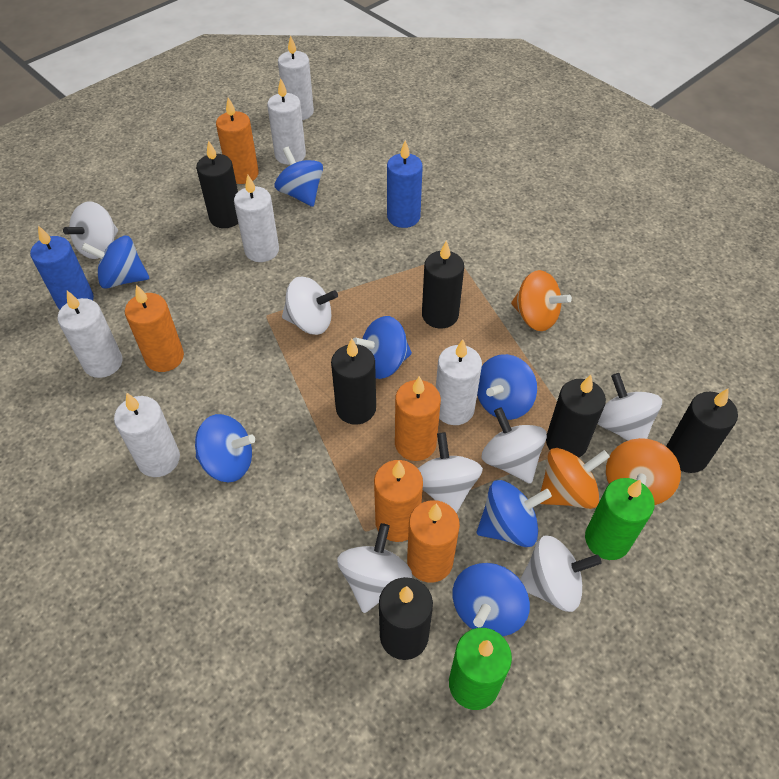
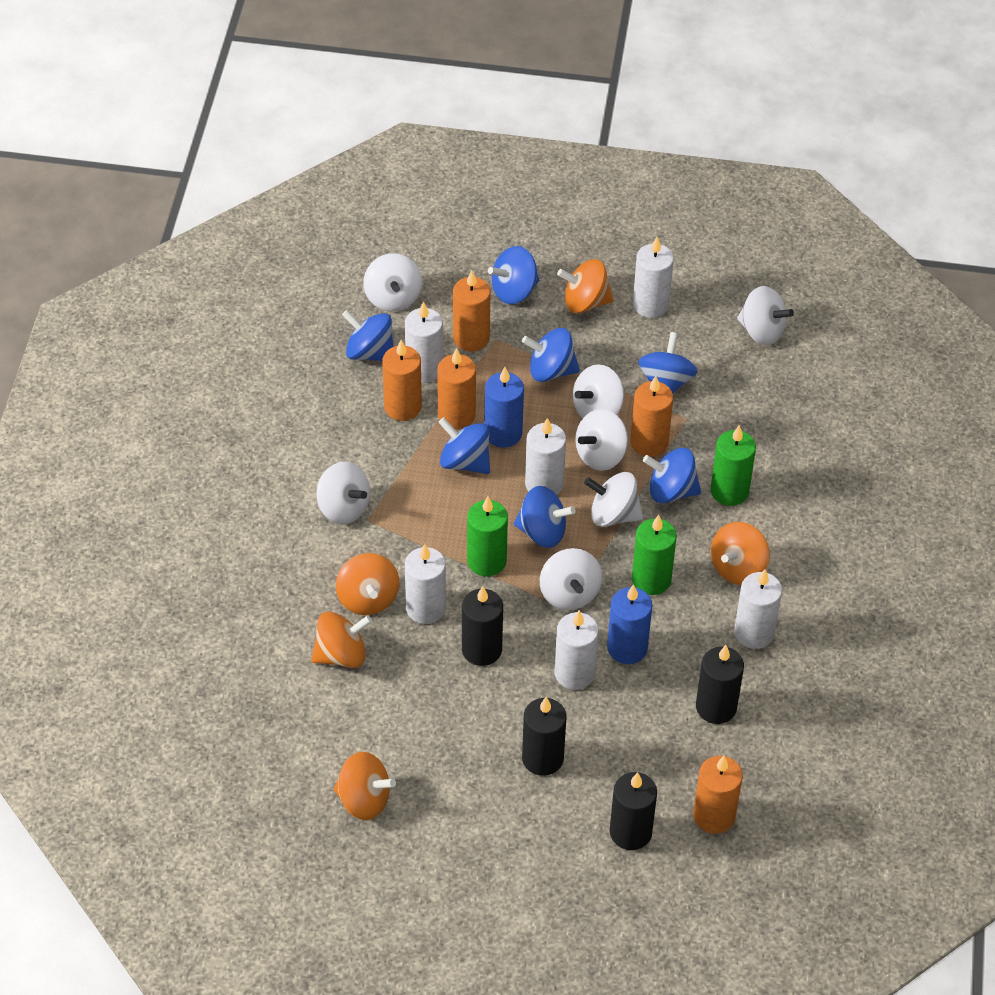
black candle: [196,140,238,228] [331,338,376,425] [379,577,433,660] [422,240,464,328] [546,375,606,458] [666,388,738,473] = 6 -> [462,586,503,666] [522,697,566,776] [610,772,657,850] [696,645,744,724] = 4
green candle: [449,628,512,710] [585,478,655,560] = 2 -> [467,496,508,576] [632,515,677,595] [711,425,756,506] = 3
orange spinning top: [511,270,572,331] [540,448,610,509] [606,438,681,505] = 3 -> [311,612,372,668] [334,752,396,820] [336,553,399,615] [557,259,614,313] [711,522,770,585] = 5

